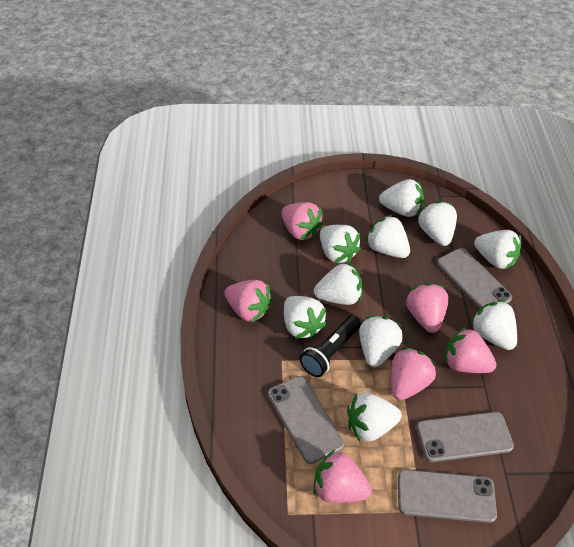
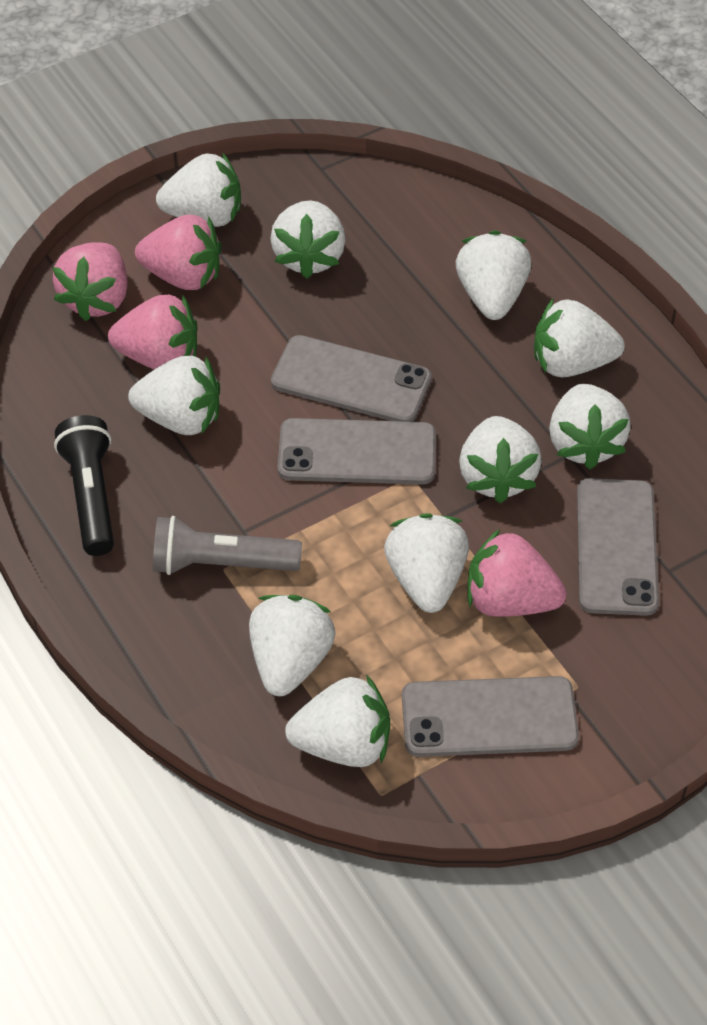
grey flashlight: none = 0 -> [153,516,302,575] = 1
pink strawberry: [224,280,273,323] [281,202,323,240] [313,450,372,503] [391,347,437,400] [406,283,449,333] [445,327,497,373] = 6 -> [53,242,128,321] [108,295,197,369] [135,215,222,290] [467,529,566,617] = 4

